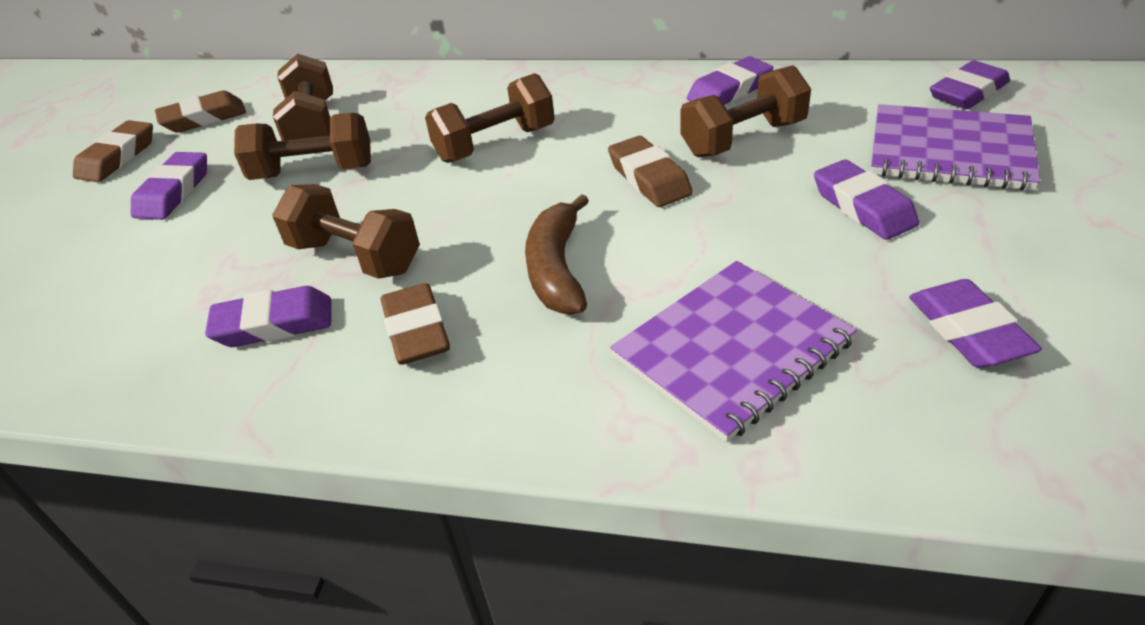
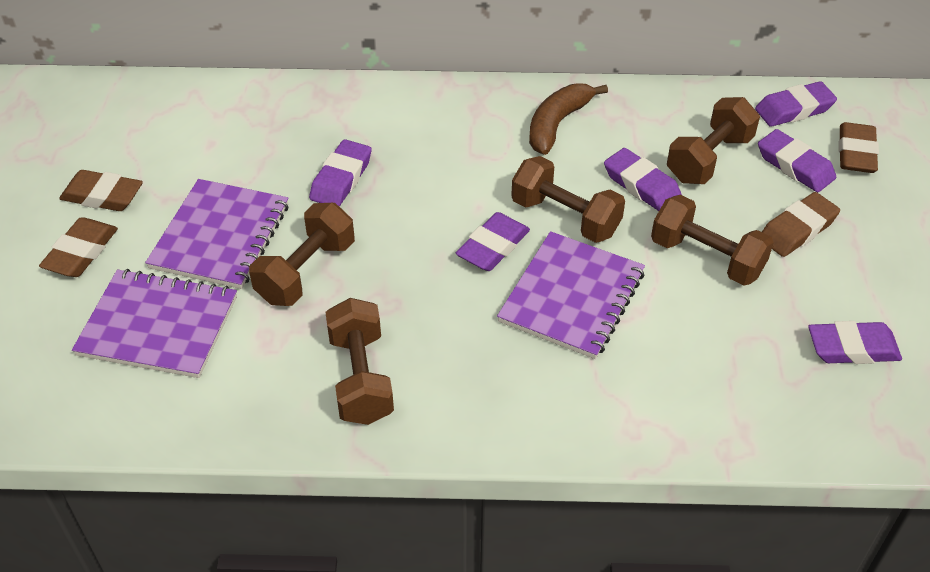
purple notebook: [610,261,857,442] [871,104,1040,191] = 2 -> [72,269,237,378] [145,179,289,289] [497,231,645,359] = 3

